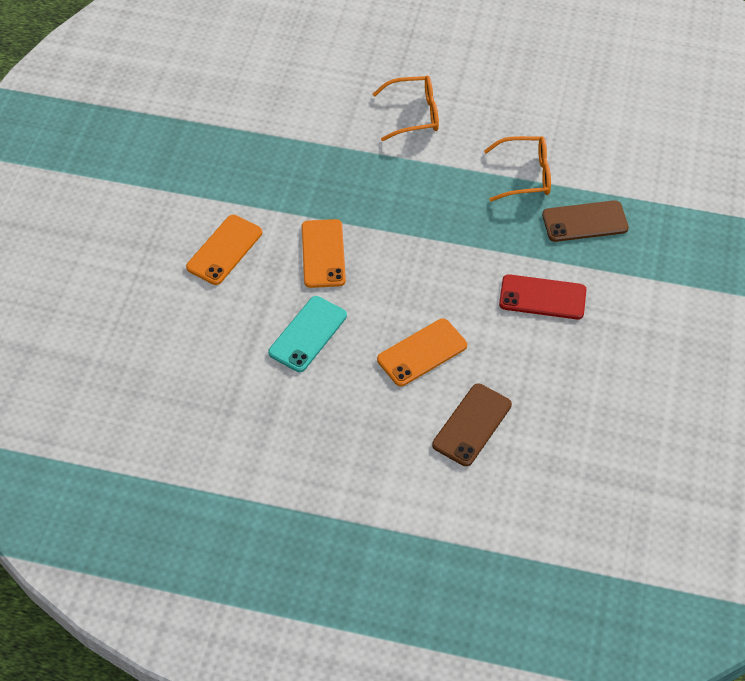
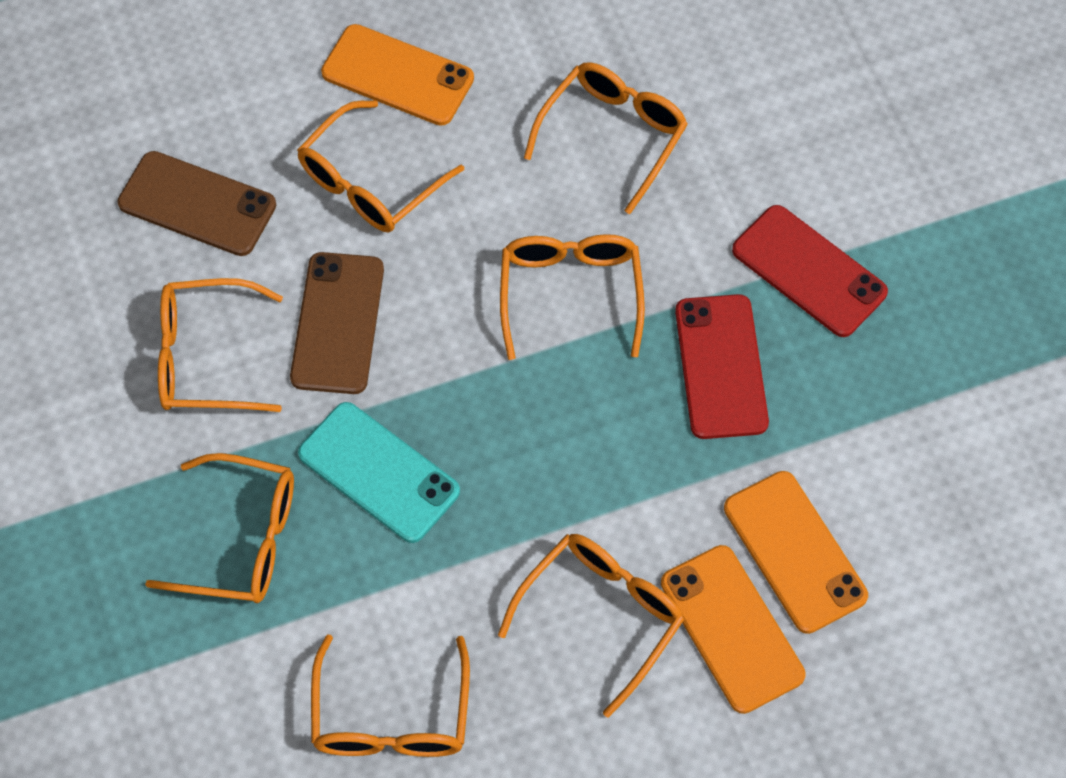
orange glasses: [373,76,439,141] [484,136,551,202] = 2 -> [145,453,294,603] [158,278,283,412] [297,100,464,233] [311,634,470,757] [498,534,684,718] [500,234,645,360] [524,62,688,214] = 7
red phone: [499,274,586,319] = 1 -> [675,294,769,439] [732,205,888,337] = 2

